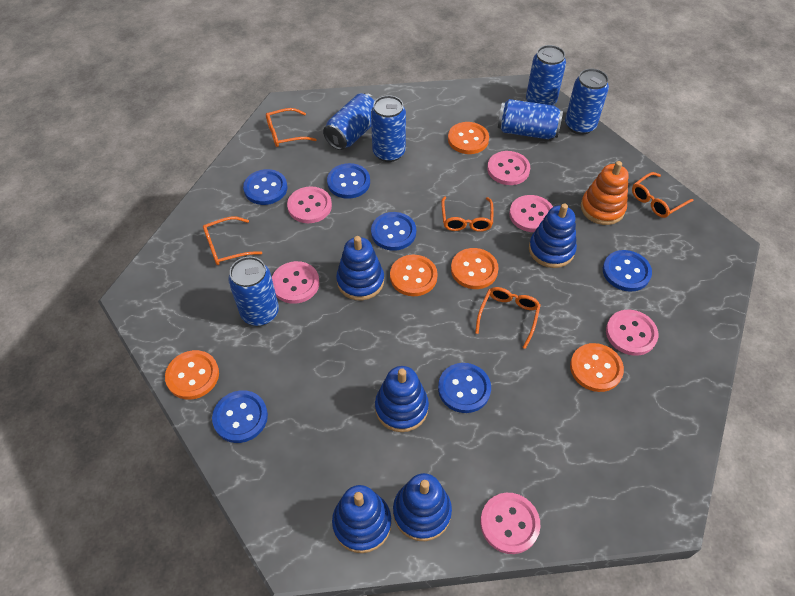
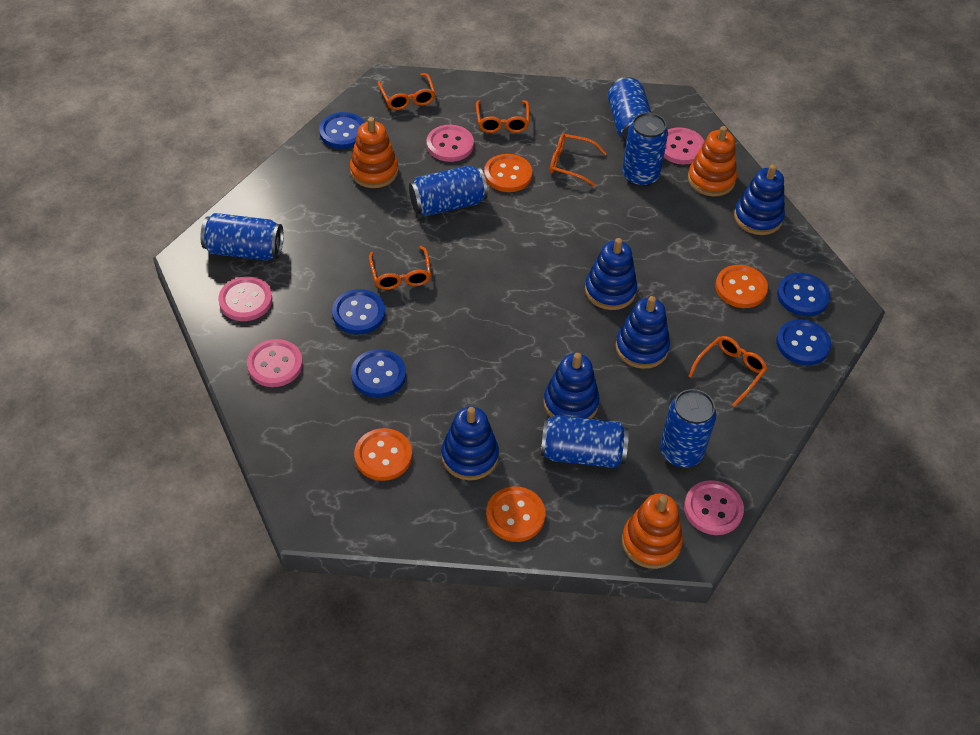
blue button: [212,390,268,443] [243,169,287,205] [327,163,370,199] [371,212,416,251] [438,363,491,413] [603,250,652,292] = 6 -> [319,112,365,149] [332,289,385,334] [351,349,406,398] [776,319,831,365] [777,273,830,316] = 5
orange button: [165,350,219,400] [390,255,438,296] [448,122,489,154] [451,248,499,289] [570,343,624,392] = 5 -> [354,428,412,481] [484,154,532,192] [486,486,545,542] [715,265,768,308] = 4
orange stacking toy: [581,161,629,225] = 1 -> [350,117,398,188] [622,494,683,569] [688,126,737,196] = 3
pink button: [272,261,320,304] [287,186,332,223] [480,493,540,554] [487,151,530,185] [509,195,553,232] [606,310,658,356] = 6 -> [218,277,272,321] [247,339,303,387] [427,125,474,162] [664,127,704,164] [684,480,744,535] = 5

